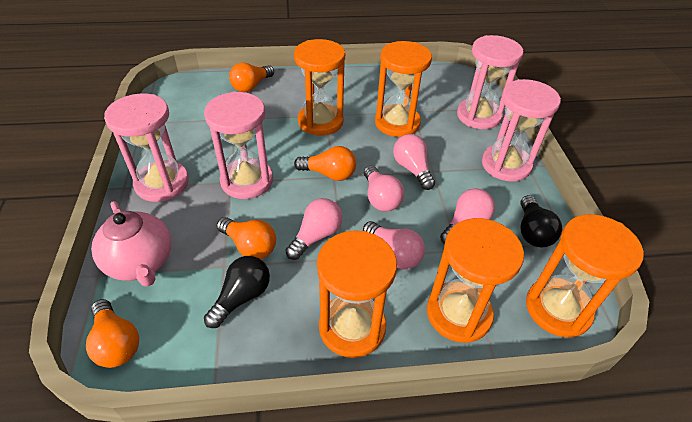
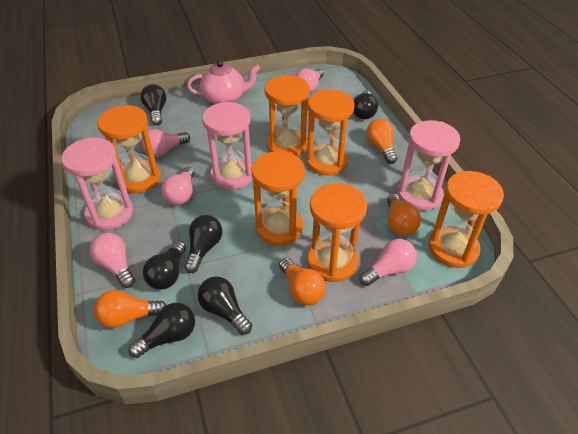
black light bulb: [204,256,270,328] [520,195,562,247] = 2 -> [128,303,195,358] [140,84,166,125] [143,241,186,290] [184,215,222,273] [197,276,252,335] [353,90,378,119] = 6
orange hourglass: [294,39,345,136] [317,230,397,358] [375,41,432,137] [427,218,524,343] [526,214,644,338] = 5 -> [97,105,161,193] [252,151,305,246] [265,75,309,157] [306,90,355,176] [308,183,367,282] [429,171,504,268] = 6
pink hourglass: [104,93,189,202] [204,92,273,199] [457,35,524,129] [482,79,561,182] = 4 -> [61,138,133,230] [202,102,253,190] [397,120,460,211] = 3

